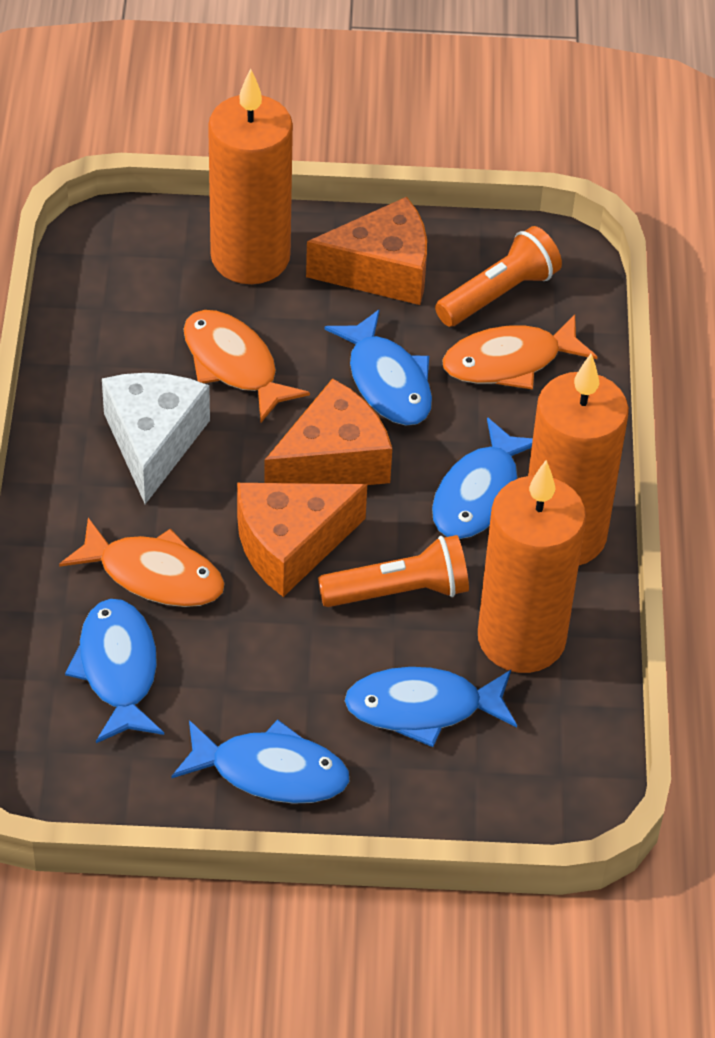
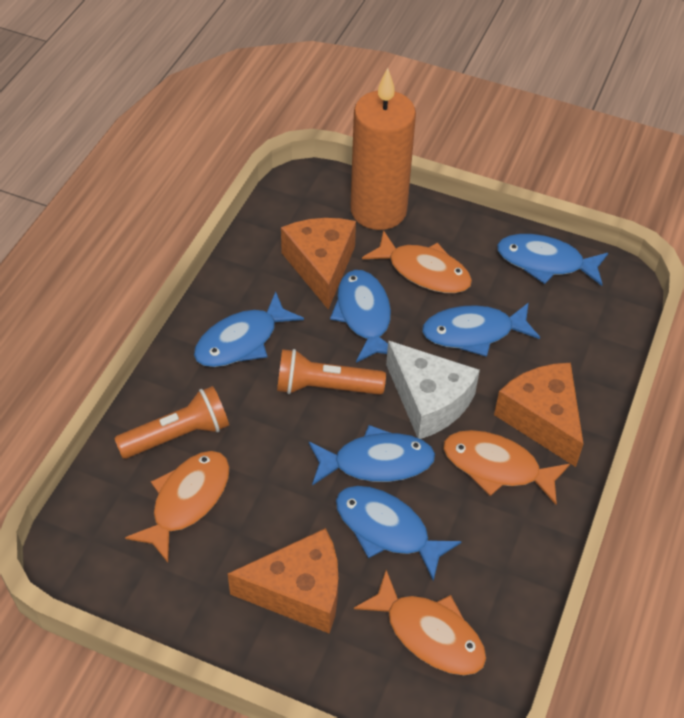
blue fish: [65,599,164,743] [171,720,349,804] [325,310,432,426] [345,667,517,747] [432,417,533,539] = 5 -> [194,292,304,367] [309,425,435,485] [330,270,391,363] [336,486,462,581] [422,302,540,357] [497,234,608,286] = 6
orange candle: [208,68,293,284] [478,460,586,673] [528,354,629,565] = 3 -> [350,68,416,230] = 1
orange fish: [59,518,225,607] [183,310,310,422] [442,314,597,390] = 3 -> [125,451,230,563] [354,570,486,675] [362,230,472,293] [443,430,570,505] = 4

